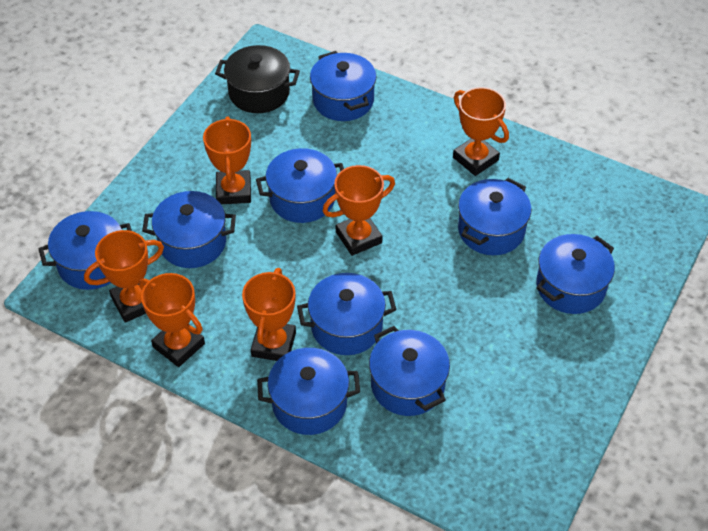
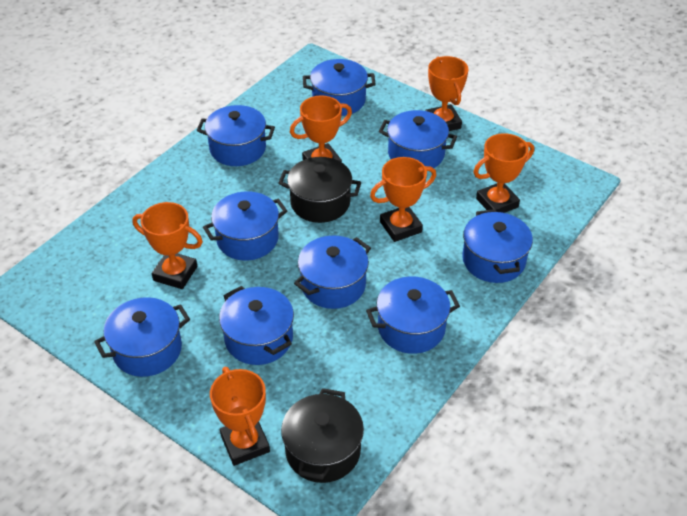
black pot: [215,45,300,113] = 1 -> [279,157,361,223] [281,388,364,483] = 2

